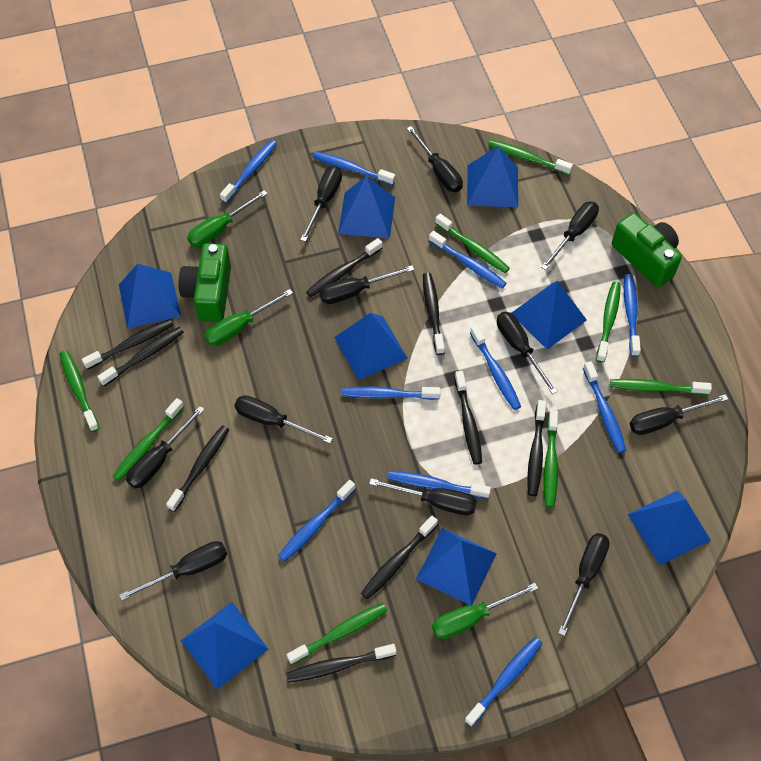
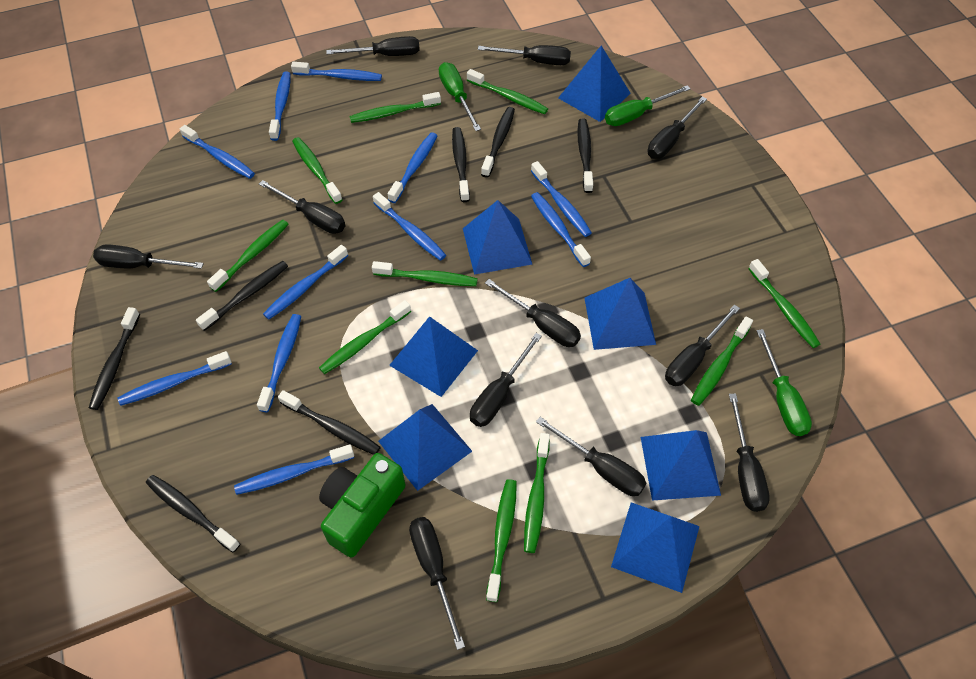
black toothbrush: [82,319,173,370] [97,327,184,386] [166,425,229,512] [286,644,396,683] [306,238,382,297] [361,516,438,599] [423,273,445,355] [454,371,482,465] [527,400,546,496] = 9 -> [89,307,140,410] [146,475,240,553] [196,261,288,331] [278,390,381,455] [452,127,470,202] [481,107,515,178] [577,119,593,193] = 7
blue pyramid: [119,264,181,329] [181,602,268,689] [334,313,408,380] [338,176,395,239] [416,528,497,605] [467,146,518,207] [512,281,587,350] [628,490,711,565] = 8 -> [378,404,472,491] [389,316,478,397] [463,200,532,275] [558,45,631,122] [584,278,656,350] [611,502,700,593] [641,430,721,501] = 7
blue toothbrush: [220,140,277,203] [278,480,356,562] [313,151,395,185] [341,386,441,400] [388,471,491,499] [429,231,507,288] [465,637,542,727] [470,325,521,410] [583,361,626,453] [624,274,641,357] = 10 -> [118,351,232,406] [180,125,255,179] [234,444,354,495] [257,314,301,412] [263,245,348,320] [269,72,291,141] [291,62,382,81] [373,192,446,261] [388,132,438,203] [531,161,592,237] [531,192,591,267] = 11
green camera: [179,243,231,322] [612,213,682,287] = 2 -> [319,453,406,558] = 1
green toothbrush: [59,350,99,432] [113,398,184,481] [287,603,387,665] [435,214,510,273] [488,140,573,175] [544,410,558,508] [596,281,621,363] [610,379,712,395] = 8 -> [207,220,289,292] [292,137,342,204] [319,300,411,374] [349,92,441,123] [372,261,478,286] [467,69,548,114] [486,479,517,602] [524,433,550,553] [691,317,753,406] [748,259,820,348] = 10

